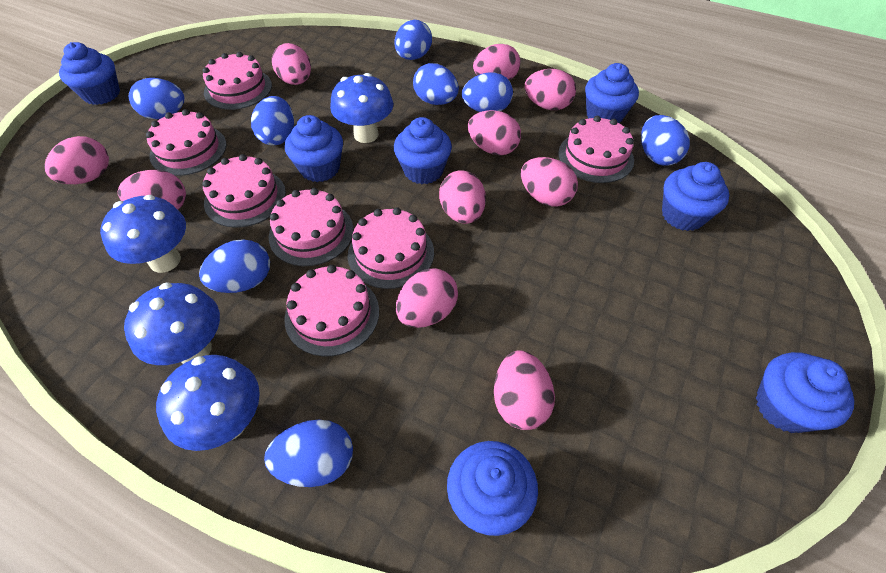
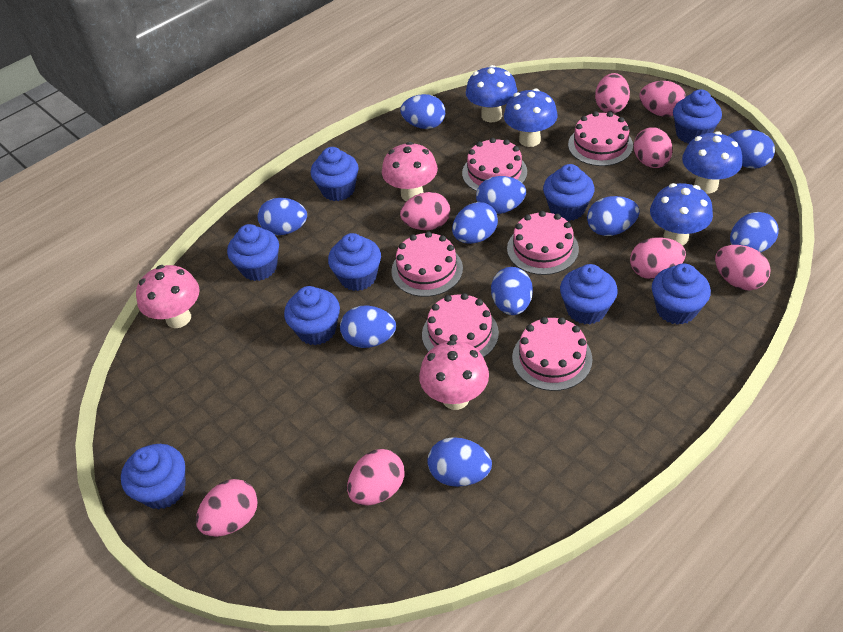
blue cupcake: [59,42,120,105] [285,115,343,182] [394,117,452,184] [447,441,538,536] [585,63,639,123] [662,162,729,231] [756,352,854,433] = 7 -> [121,444,185,510] [227,224,279,281] [284,286,340,345] [311,147,359,201] [328,233,381,291] [543,164,595,221] [560,264,618,325] [652,263,711,325] [673,89,722,144] = 9
blue egg: [129,78,184,119] [199,239,270,293] [251,96,294,145] [264,420,353,487] [394,20,432,60] [413,63,459,105] [462,72,513,112] [641,115,690,166] = 8 -> [258,198,307,235] [340,305,396,348] [400,94,445,129] [427,437,492,487] [452,202,498,244] [476,176,526,214] [491,267,533,315] [587,196,640,236] [728,130,775,169] [730,212,779,252] = 10
pink cake: [146,109,226,176] [202,52,272,110] [202,154,286,228] [269,188,354,266] [284,265,379,357] [348,208,434,289] [558,116,634,183] = 7 -> [391,232,463,297] [422,293,499,357] [462,138,527,191] [507,211,579,275] [512,317,592,391] [568,111,633,166] = 6
pink egg: [44,136,109,184] [118,170,186,210] [272,43,311,85] [396,268,458,328] [439,170,486,224] [468,110,521,155] [473,44,520,80] [494,350,555,430] [521,157,578,207] [525,69,576,110] = 10 -> [196,479,258,537] [347,449,405,506] [400,192,450,230] [595,73,630,113] [630,237,686,279] [634,127,673,168] [639,81,686,117] [715,245,771,290] = 8
pink mushroom: none = 0 -> [136,265,200,328] [382,142,438,201] [419,340,489,410] = 3

